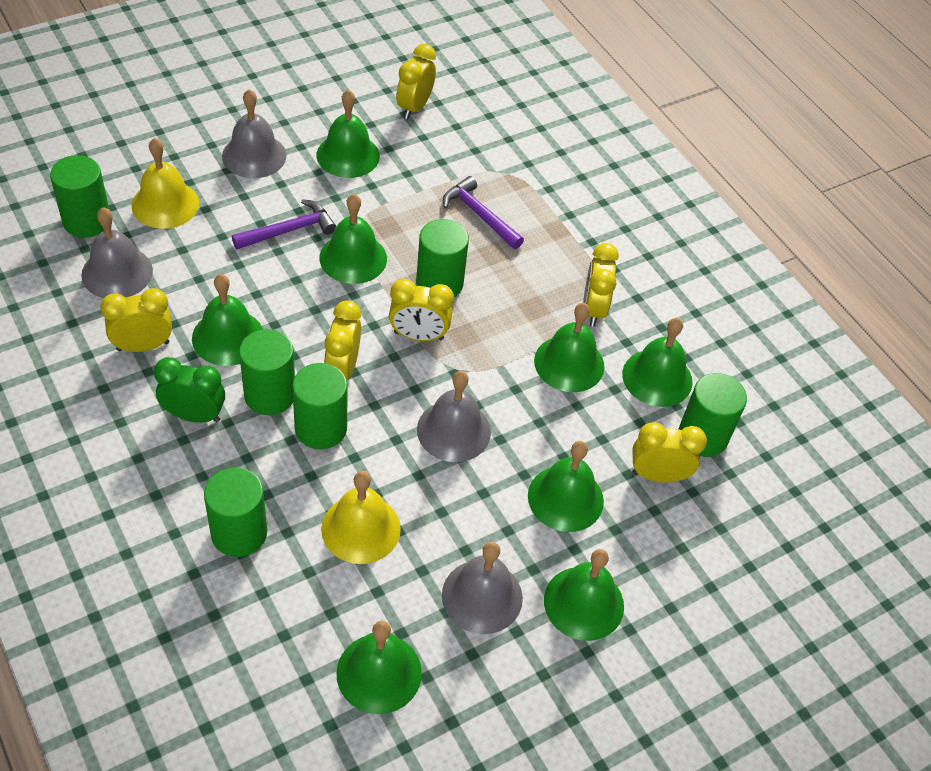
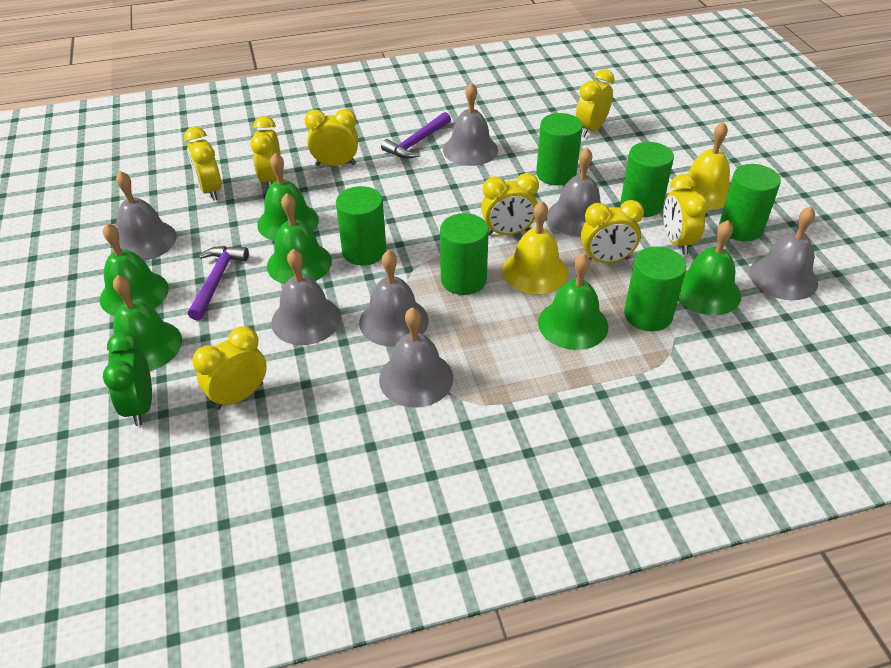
green bell: [192,274,263,366] [317,89,380,178] [319,194,387,284] [336,621,422,714] [528,441,604,532] [534,303,604,392] [544,549,624,641] [622,318,693,407] = 8 -> [100,223,169,316] [109,275,182,371] [257,153,319,241] [267,193,332,284] [538,253,608,350] [678,220,741,315] = 6
grey bell: [81,207,153,298] [222,89,287,178] [417,371,491,462] [442,542,523,634] = 4 -> [113,171,177,261] [271,249,341,345] [359,250,429,347] [379,307,453,408] [443,82,498,166] [547,148,600,237] [749,206,818,300] = 7
yellow clock: [100,288,172,352] [324,300,361,379] [389,279,454,341] [396,44,436,119] [583,243,619,327] [632,422,707,483] = 6 -> [184,127,222,201] [192,326,267,410] [251,116,281,189] [304,109,358,166] [481,173,539,236] [576,69,614,137] [581,200,644,263] [663,174,709,255] = 8

